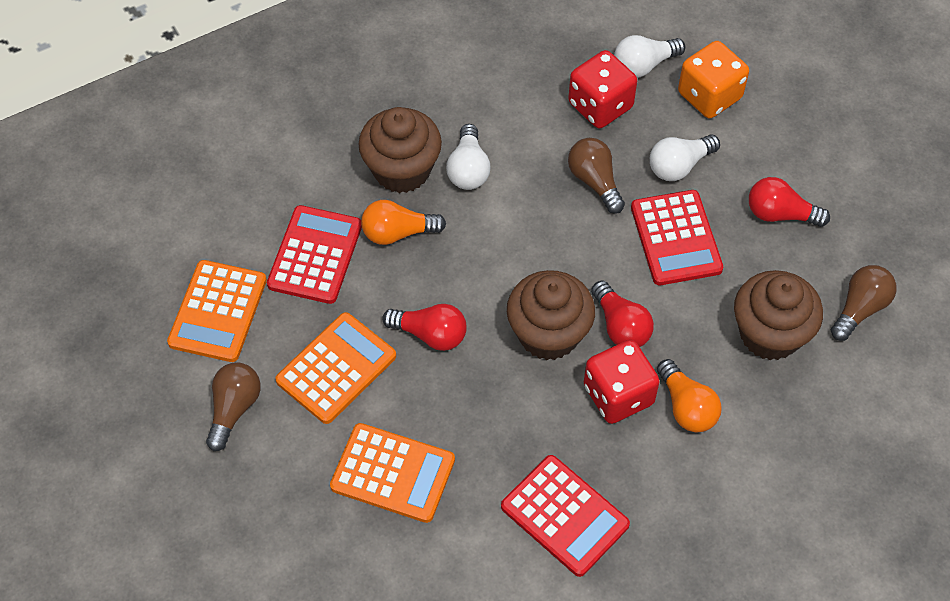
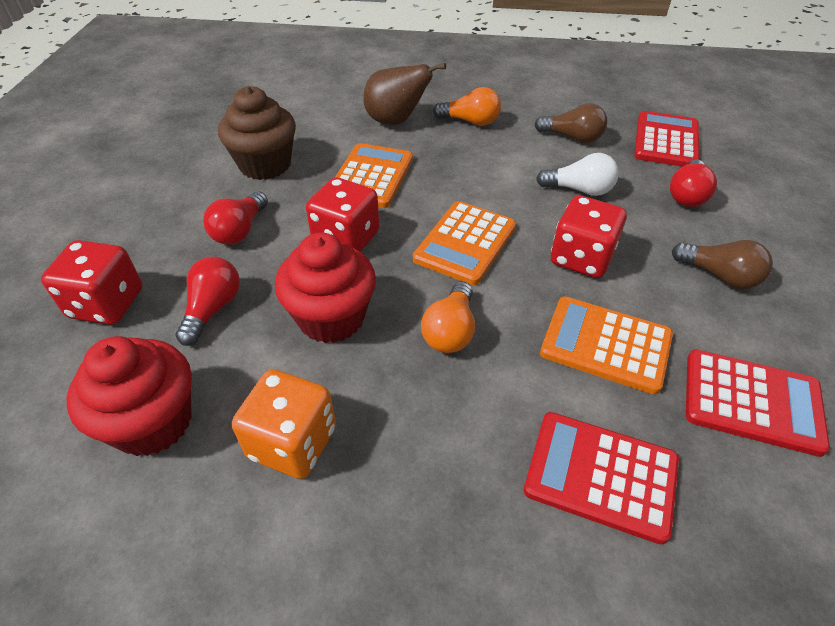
brown cupcake: [358,107,442,193] [507,270,595,360] [734,270,823,360] = 3 -> [218,86,296,180] = 1
brown light bulb: [206,363,261,451] [568,138,625,214] [831,265,897,341] = 3 -> [534,103,607,143] [672,240,773,289] = 2
brown pear: none = 0 -> [363,63,446,125] = 1
red cupcake: none = 0 -> [66,336,192,456] [275,232,376,343] = 2
red dice: [568,50,637,128] [584,340,660,424] = 2 -> [41,240,142,325] [306,177,379,252] [551,195,627,278] = 3
white light bulb: [446,124,491,190] [614,35,685,78] [650,134,720,181] = 3 -> [536,153,619,196] = 1

